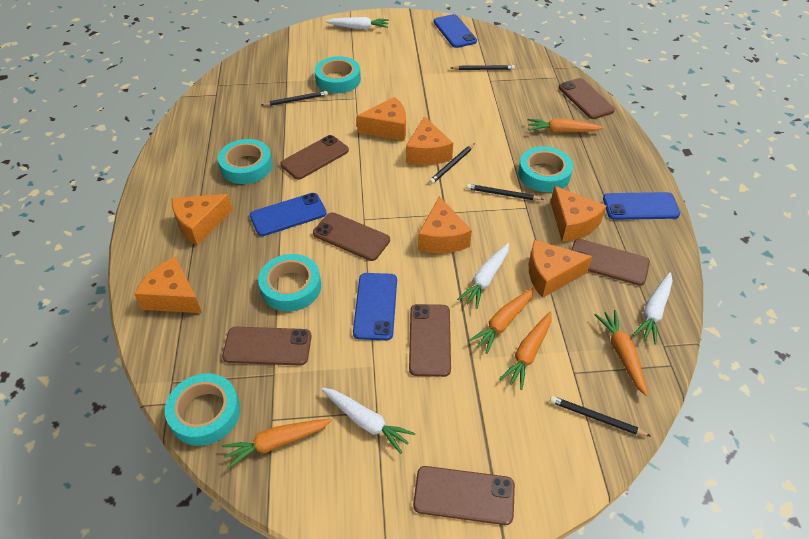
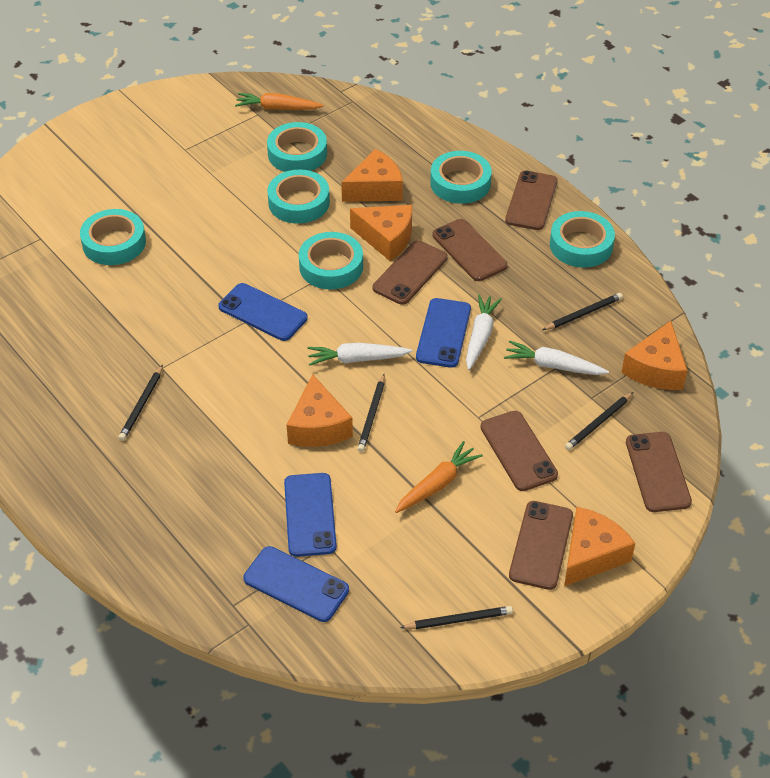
brown phone: [222,327,312,365] [280,135,349,180] [313,212,390,261] [409,304,451,377] [413,466,515,525] [559,78,615,119] [571,239,650,286] = 7 -> [373,241,448,305] [432,219,507,281] [480,411,558,491] [505,171,557,230] [509,501,573,590] [626,432,692,512] = 6
orange carrot: [221,419,332,469] [468,287,535,354] [499,311,552,390] [528,118,604,132] [594,310,648,396] = 5 -> [235,93,324,110] [395,441,483,513] = 2
orange cheese: [134,257,202,313] [172,194,233,246] [357,97,406,141] [406,116,453,165] [418,196,472,253] [529,240,592,298] [550,186,606,242] = 7 -> [287,374,353,447] [341,149,403,202] [350,205,412,261] [564,507,635,586] [621,321,688,390] = 5
turquoise tape: [165,373,240,446] [218,139,272,184] [258,254,321,312] [315,56,361,93] [518,146,573,192] = 5 -> [80,209,146,265] [267,122,327,172] [267,170,330,224] [299,232,363,290] [430,151,492,204] [550,211,615,268] = 6
white carrot: [321,388,415,454] [326,17,389,30] [457,243,509,309] [633,272,672,345] = 4 -> [308,343,412,366] [466,294,502,370] [504,340,609,375] = 3

